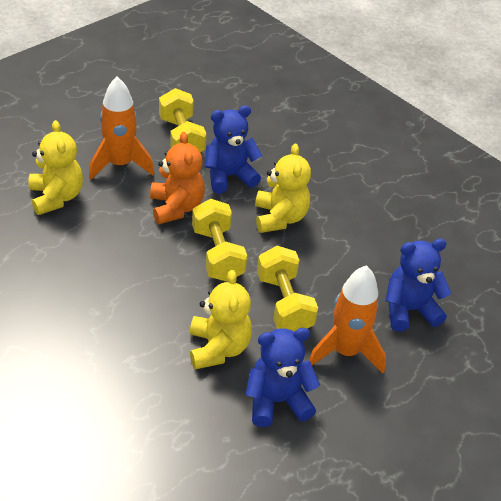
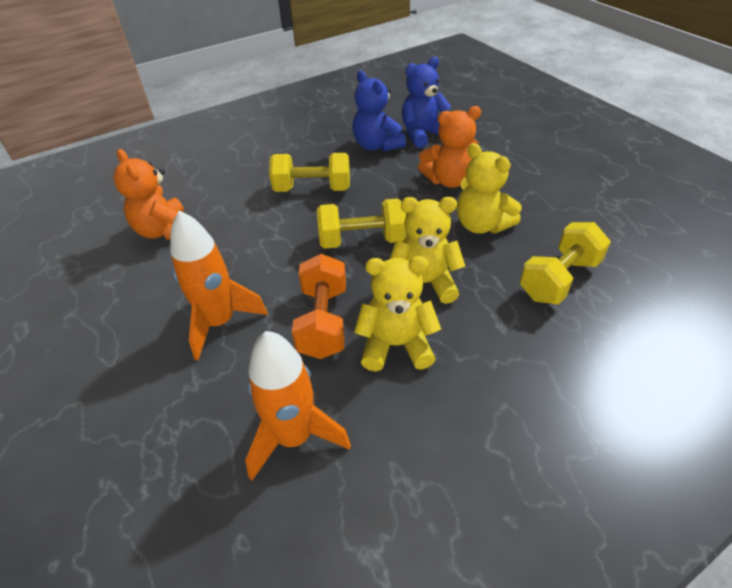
blue teddy bear: [204,106,262,194] [245,328,320,427] [386,239,451,332] = 3 -> [352,70,406,152] [402,57,451,148] = 2
orange dumbbell: none = 0 -> [292,254,346,359] = 1
orange teddy bear: [150,132,205,224] = 1 -> [113,149,184,240] [418,106,481,188] = 2

